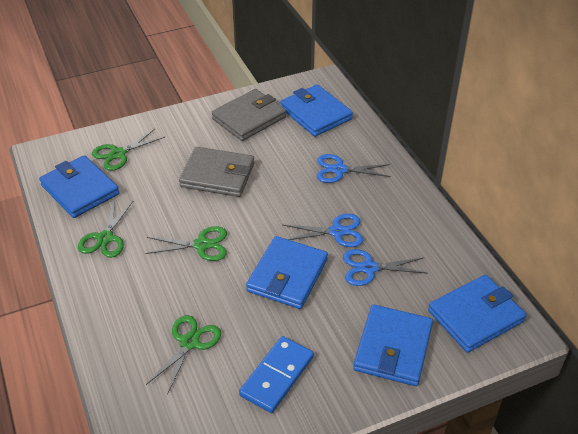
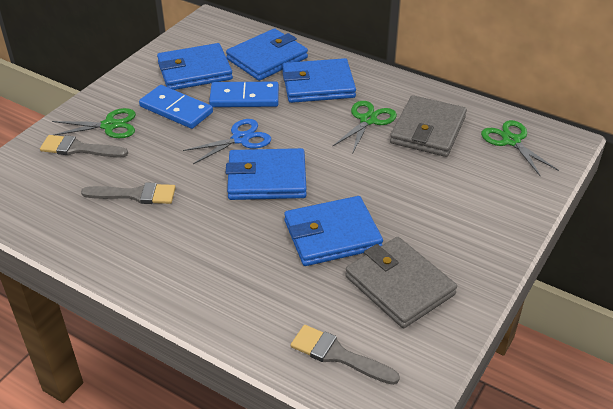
blue domino: [239,336,314,413] = 1 -> [139,85,213,129] [209,82,279,107] = 2
blue scissors: [283,214,363,247] [317,154,391,183] [343,249,428,286] = 3 -> [183,119,271,164] = 1
green scissors: [78,199,133,258] [92,129,165,171] [145,226,227,261] [146,315,221,395] = 4 -> [52,108,136,138] [332,101,397,154] [481,120,559,177] = 3
grey brush: none = 0 -> [40,135,128,157] [81,182,176,204] [291,325,400,385] = 3

